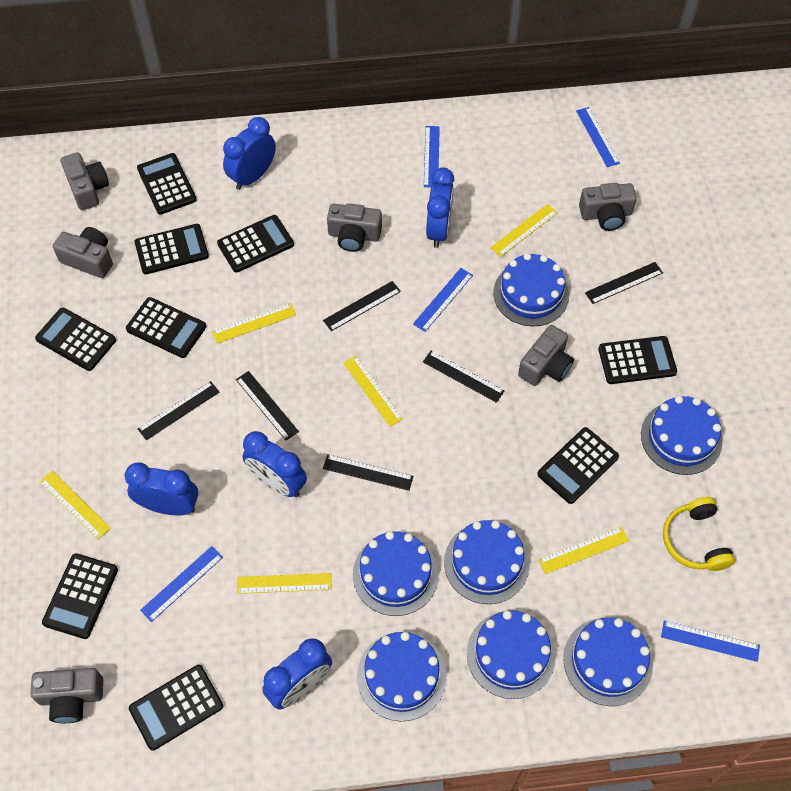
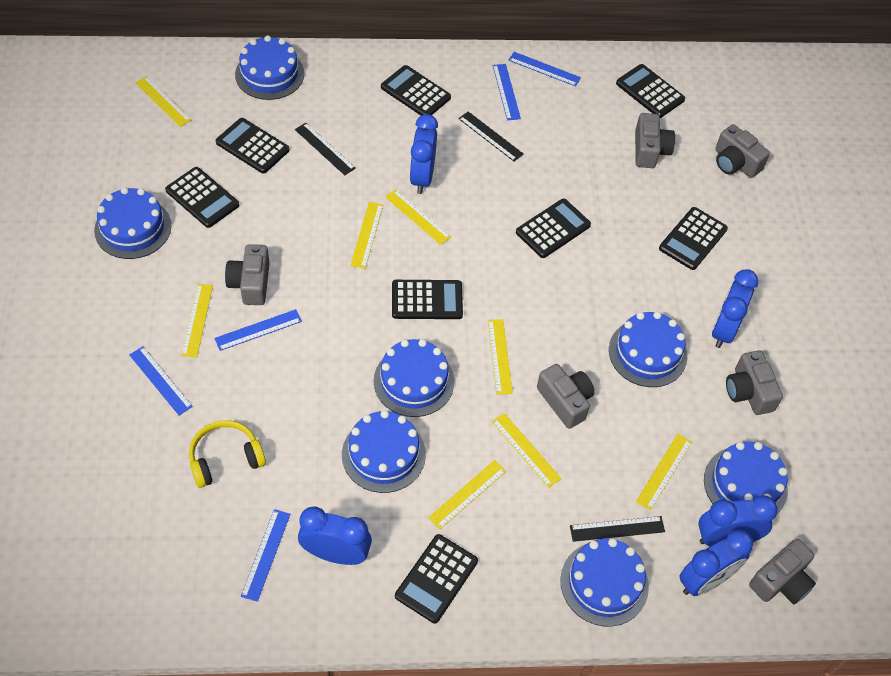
black calculator: [35,307,116,371] [42,553,118,639] [126,297,206,358] [129,665,224,751] [135,224,209,274] [137,153,197,215] [217,215,294,273] [537,427,619,504] [598,336,677,384] = 9 -> [165,167,239,228] [216,118,290,174] [381,65,451,116] [392,280,463,319] [395,534,478,623] [516,199,591,258] [616,64,685,118] [659,207,728,270] = 8
black ruler: [138,381,219,440] [236,371,299,440] [323,281,401,331] [323,454,414,491] [423,351,504,403] [585,262,663,304] = 6 -> [295,123,356,175] [458,111,524,161] [570,516,665,542] = 3
yellow ruler: [39,471,111,539] [212,303,296,343] [237,573,332,594] [343,355,403,427] [490,204,558,257] [538,527,629,574] = 6 -> [135,76,191,127] [181,284,213,358] [350,202,383,269] [385,189,451,245] [428,460,506,529] [488,319,513,395] [491,413,561,488] [636,434,692,511] = 8

